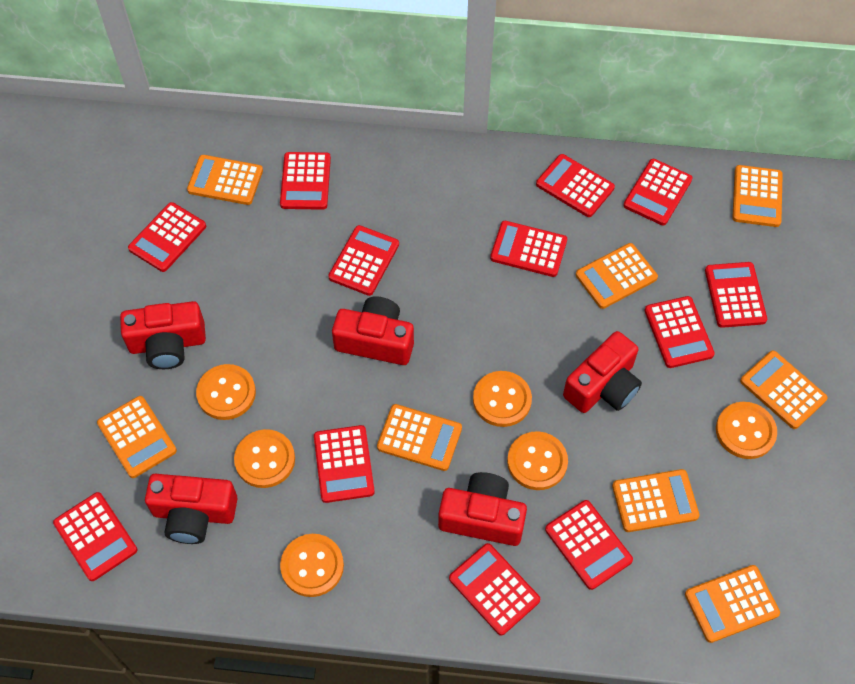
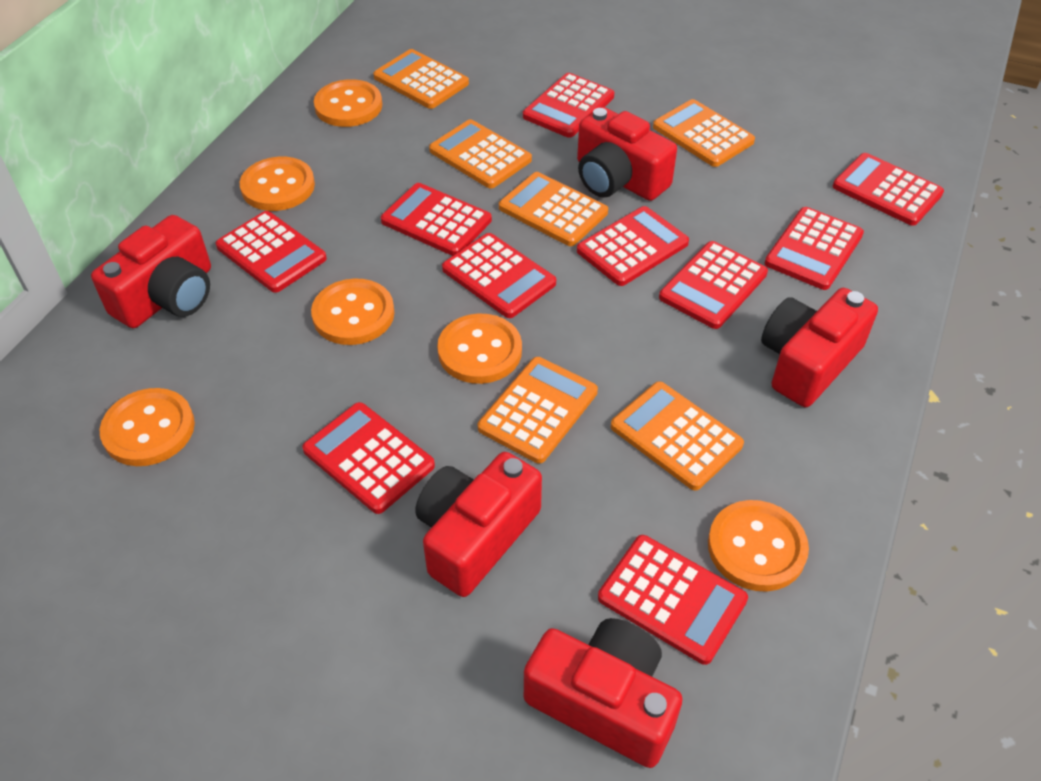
orange calculator: [97,396,177,478] [187,155,263,205] [377,404,462,471] [576,243,658,309] [612,469,700,532] [685,565,780,643] [732,165,783,227] [740,351,828,429] = 8 -> [373,49,469,109] [429,119,532,188] [478,357,598,463] [499,172,608,246] [611,381,744,490] [653,99,755,167] = 6
red calculator: [53,492,137,581] [128,202,206,272] [280,152,331,210] [314,425,375,503] [328,225,399,296] [449,543,540,636] [490,221,567,277] [536,154,615,217] [545,500,633,590] [623,159,692,226] [644,296,715,368] [705,262,767,328] = 12 -> [216,211,327,293] [302,402,435,514] [381,183,492,256] [442,233,556,318] [523,73,614,138] [577,206,689,286] [598,535,748,665] [659,241,768,329] [765,207,864,290] [833,153,944,226] = 10

